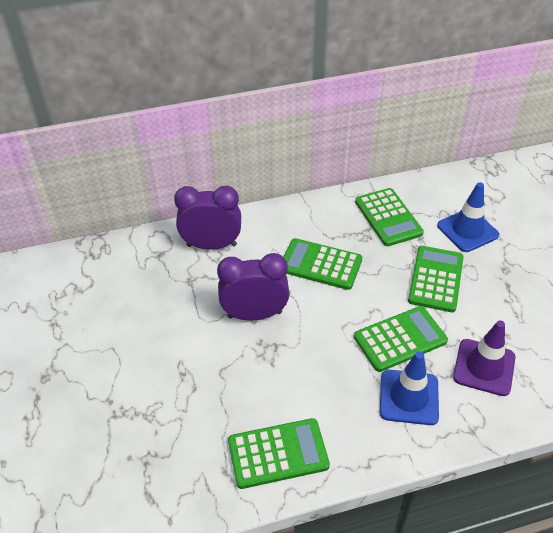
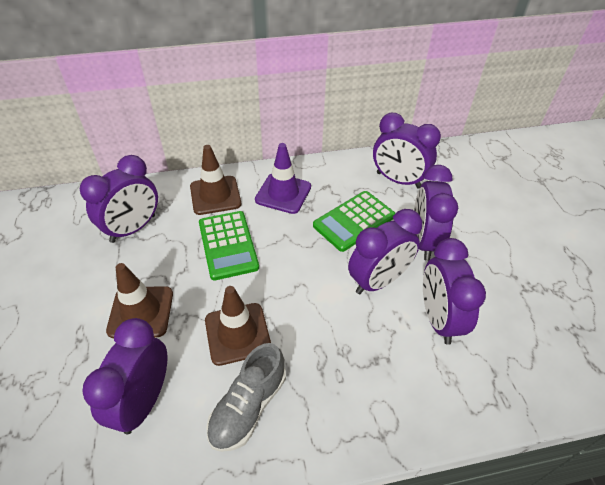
blue traffic cone: [380,351,439,425] [437,182,499,252] = 2 -> none = 0
brown traffic cone: none = 0 -> [106,263,173,338] [190,145,241,215] [205,286,271,366] = 3
green calculator: [228,418,330,489] [284,238,362,290] [354,306,448,372] [355,188,424,246] [408,246,464,312] = 5 -> [199,211,259,280] [313,191,395,252] = 2
grey shoe: none = 0 -> [206,343,286,452] = 1
purple clock: [174,186,241,250] [217,253,290,321] = 2 -> [80,155,158,243] [82,318,168,434] [348,209,422,294] [373,113,441,188] [414,165,458,261] [423,238,486,345] = 6

